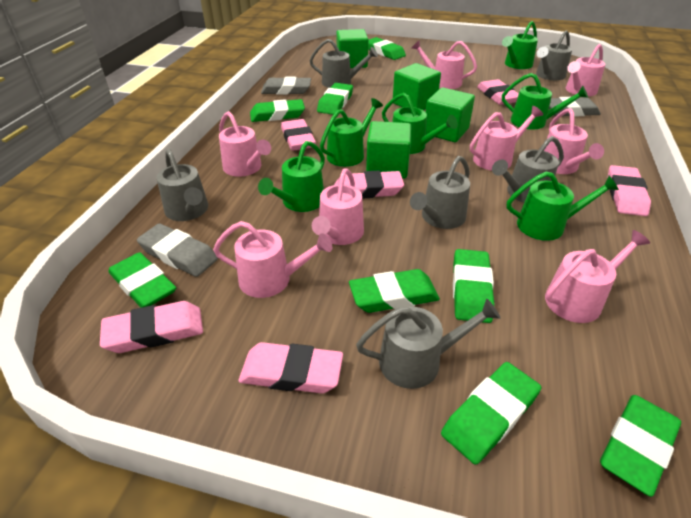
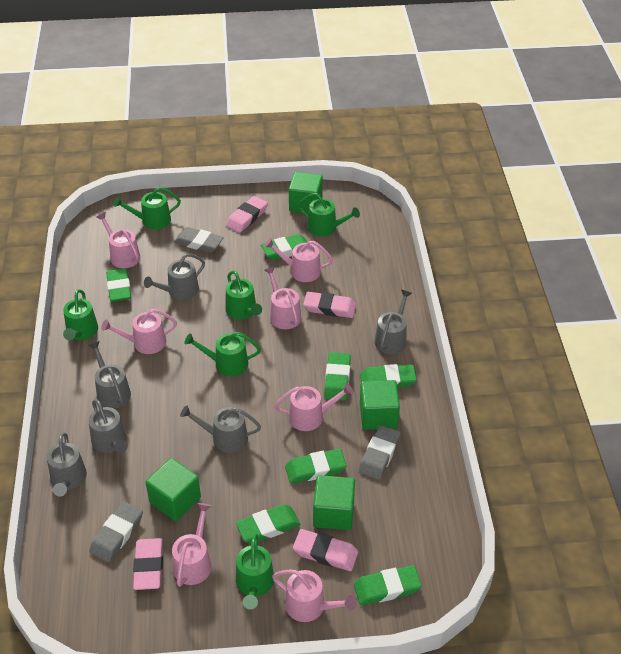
green eraser: [109,252,176,308] [250,99,305,122] [317,83,353,115] [349,269,440,313] [368,37,406,60] [441,362,541,465] [453,249,495,323] [600,395,681,497] = 8 -> [106,268,131,302] [236,504,300,543] [261,234,307,260] [285,449,346,484] [324,352,351,400] [354,565,422,605] [360,364,417,388] = 7
pink eraser: [100,301,203,353] [238,342,343,394] [281,119,316,151] [334,171,404,199] [477,79,519,105] [607,165,651,216] = 6 -> [133,538,163,590] [226,196,268,233] [293,529,358,571] [303,292,356,318] = 4
pink watering can: [213,221,332,298] [219,111,271,177] [312,169,364,245] [412,41,477,89] [470,106,543,170] [544,108,604,174] [545,230,650,323] [566,44,605,96] = 8 -> [96,212,140,268] [101,309,177,354] [172,503,211,587] [264,238,333,282] [264,267,301,329] [272,569,356,622] [275,383,353,431] = 7

